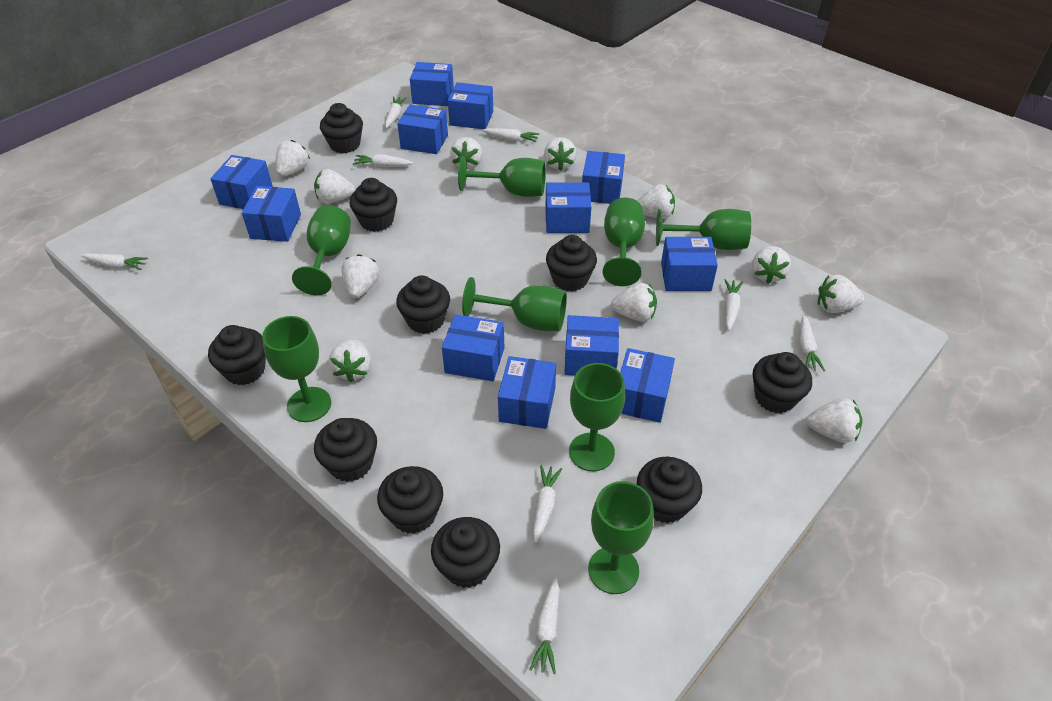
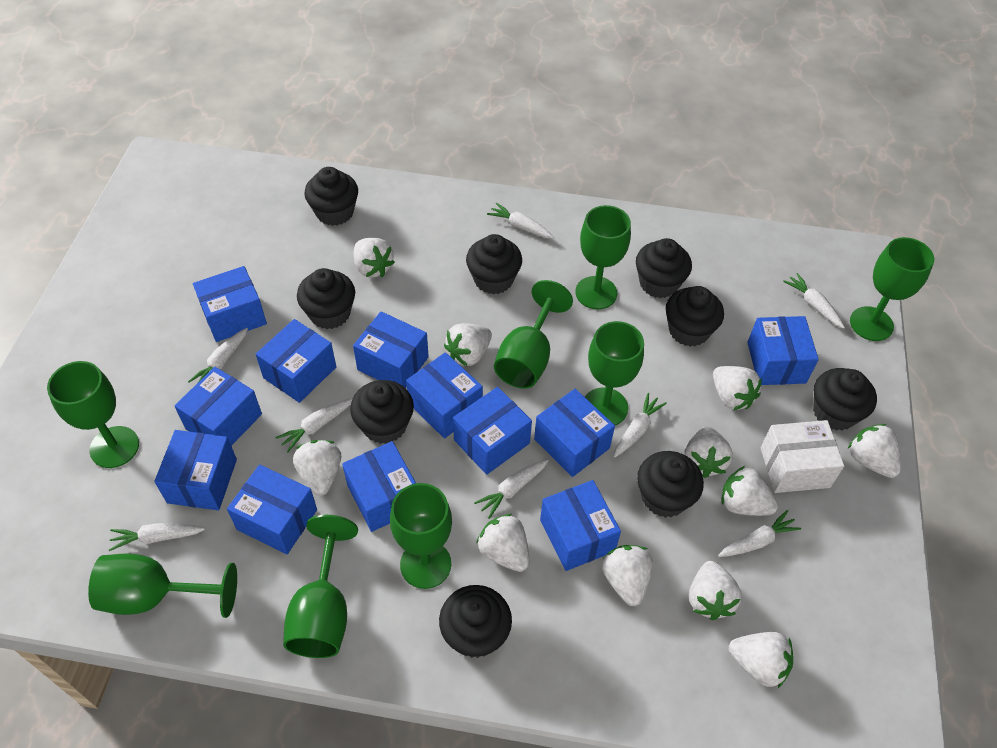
black cupcake: [208,325,266,385] [314,418,377,482] [320,103,363,153] [349,178,397,232] [377,466,443,534] [396,275,450,334] [431,517,500,588] [546,235,597,292] [637,457,702,523] [753,352,812,413] = 10 -> [297,268,355,329] [304,167,358,226] [350,380,414,444] [439,585,512,658] [466,234,522,294] [636,238,692,298] [637,451,704,518] [666,286,724,347] [813,368,877,431] = 9
white box: none = 0 -> [760,420,844,493] = 1

